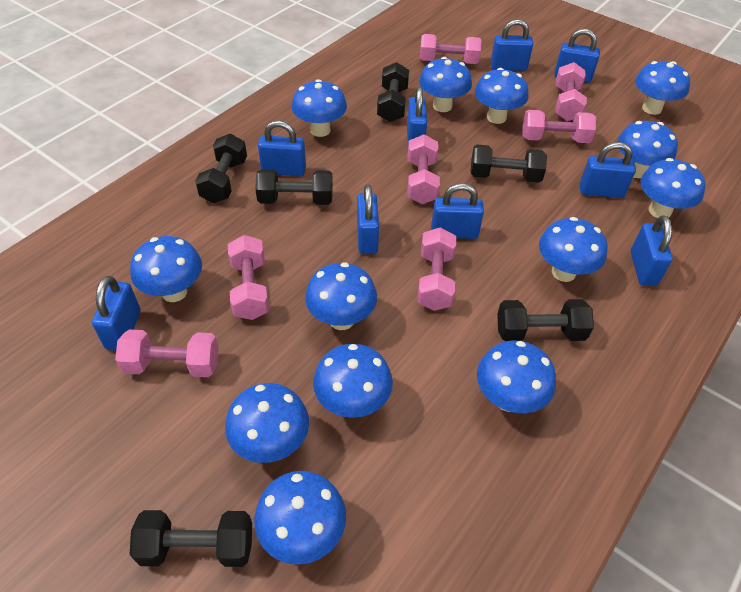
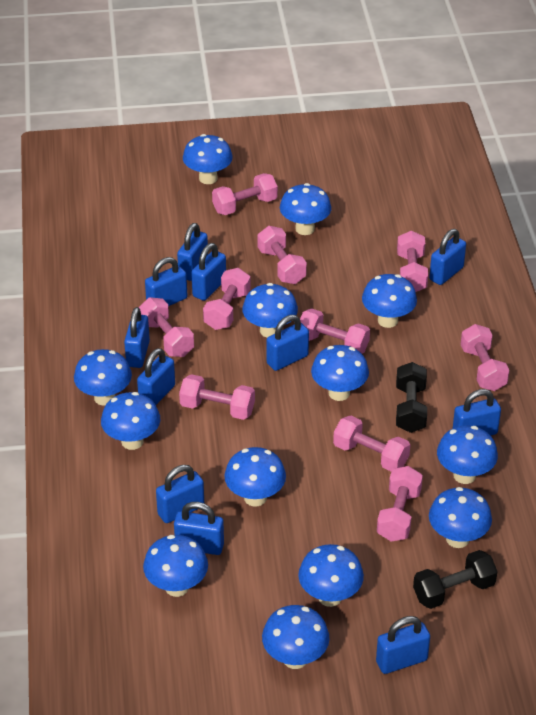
black dumbbell: [130,510,252,567] [195,134,247,203] [255,169,333,205] [377,62,409,122] [470,145,547,183] [497,299,594,341] = 6 -> [396,362,427,433] [413,550,498,609] = 2
blue padlock: [92,276,141,351] [258,120,306,176] [357,184,379,254] [407,87,427,143] [431,183,484,239] [491,19,533,71] [554,29,600,83] [580,142,636,198] [631,215,673,286] = 9 -> [124,307,150,368] [137,348,175,405] [145,257,187,306] [156,465,204,523] [174,502,224,555] [177,223,208,281] [191,243,226,301] [267,315,309,371] [376,616,430,674] [429,229,466,285] [453,389,501,436] = 11
pink dumbbell: [115,330,219,377] [228,235,269,320] [408,134,440,204] [417,227,456,311] [420,34,482,64] [522,110,596,143] [555,62,587,121] = 7 -> [139,297,194,357] [179,374,255,420] [203,268,251,330] [212,173,278,215] [257,226,307,284] [300,308,370,354] [333,416,410,472] [377,466,423,542] [397,230,428,292] [460,324,509,391] = 10

